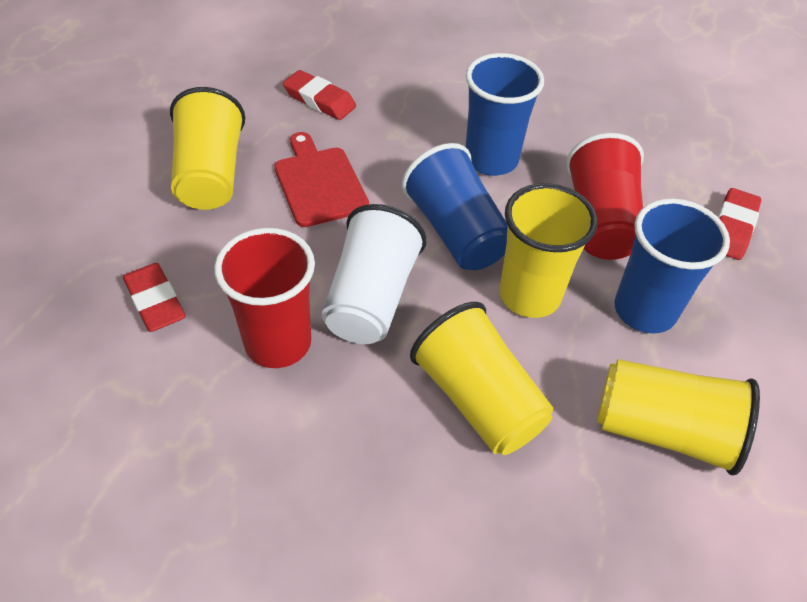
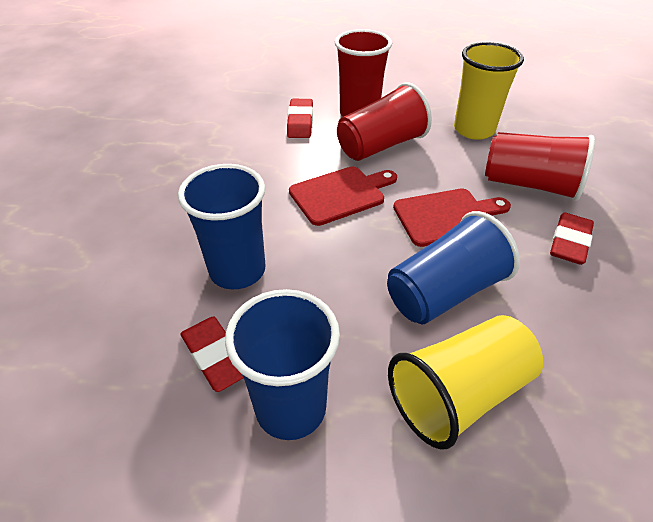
red cup: [214,228,315,368] [566,133,644,260] = 2 -> [335,29,392,117] [337,82,432,161] [485,132,595,201] = 3
red cutting board: [274,132,369,227] = 1 -> [289,166,397,226] [393,189,511,247] = 2
white cup: [322,204,427,344] = 1 -> none = 0
yellow cup: [170,87,245,210] [410,302,553,455] [499,183,598,318] [597,359,760,475] = 4 -> [388,315,543,450] [454,42,524,140] = 2

